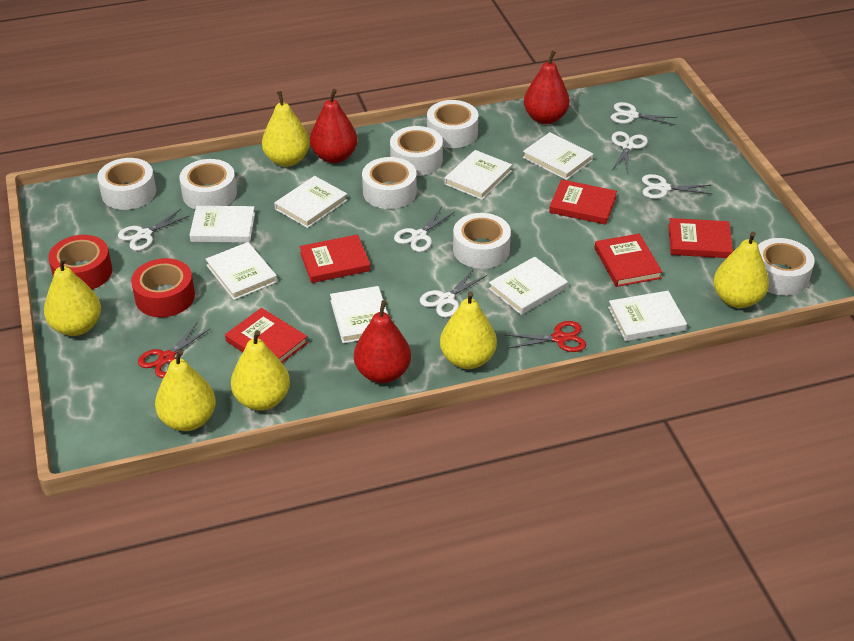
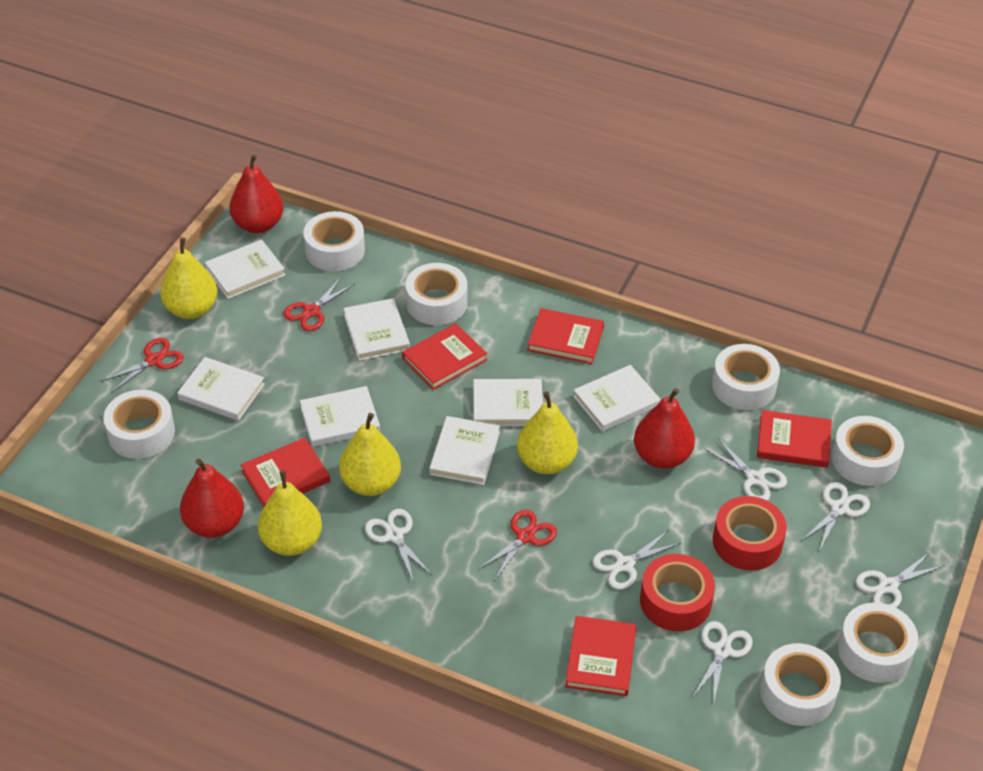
red scissors: [138,322,211,378] [505,321,586,352] = 2 -> [101,338,184,393] [283,277,355,331] [479,510,557,580] = 3
white book: [190,206,255,243] [206,242,277,300] [274,176,347,228] [330,286,388,343] [444,150,512,200] [489,257,568,315] [523,132,594,180] [608,291,687,341] = 8 -> [177,357,265,421] [205,239,285,299] [300,386,380,447] [343,298,410,361] [429,416,500,485] [473,379,543,426] [573,365,660,432] = 7
yellow pear: [44,257,101,336] [155,349,216,431] [231,330,290,411] [262,91,310,167] [440,291,497,369] [713,232,769,308] = 6 -> [160,237,218,319] [258,470,322,556] [339,413,401,496] [517,391,578,474] = 4

